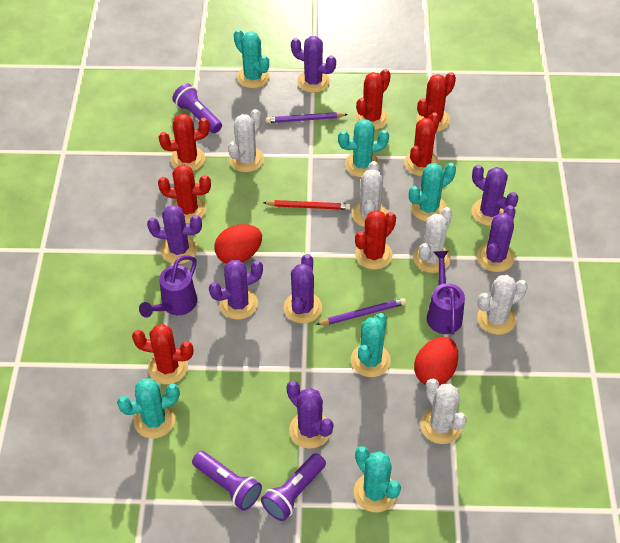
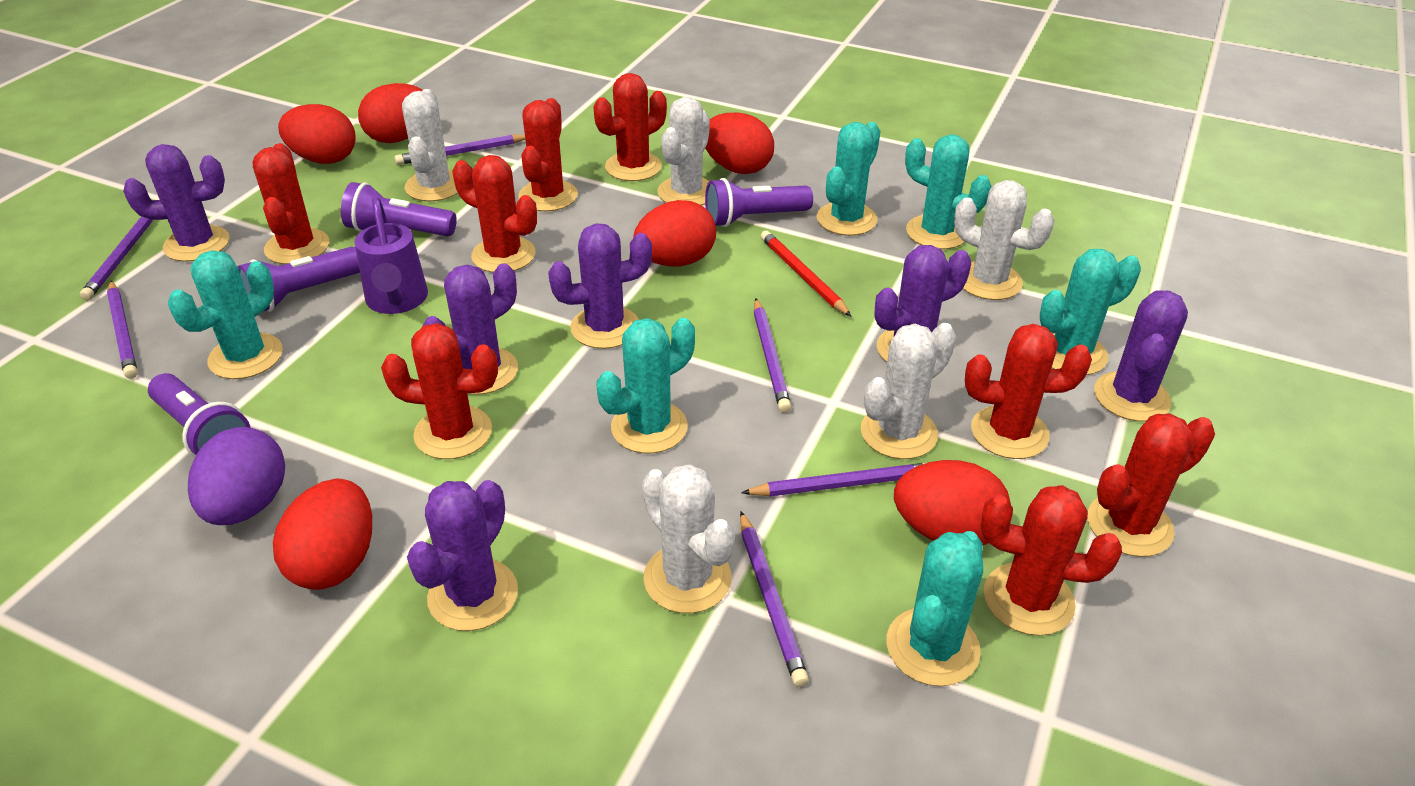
purple cactus: [147,205,202,264] [209,260,263,320] [284,254,322,324] [287,381,333,449] [291,36,336,93] [472,165,518,226] [477,205,515,272] = 7 -> [123,144,229,262] [407,480,518,631] [422,263,518,395] [548,223,652,349] [874,245,971,362] [1094,290,1188,422] = 6
purple egg: none = 0 -> [188,427,285,525] = 1
purple flashlight: [172,83,222,133] [192,451,262,511] [261,453,326,521] = 3 -> [148,373,251,457] [238,246,360,312] [341,182,457,236] [705,178,813,227] = 4
purple pencil: [266,112,348,123] [316,298,406,325] = 2 -> [80,216,153,300] [107,281,138,379] [395,135,525,165] [740,511,809,687] [741,463,925,497] [754,298,791,413] = 6
purple watering can: [139,255,197,318] [427,251,465,335] = 2 -> [355,197,428,314] = 1
red cactus: [132,324,193,384] [158,165,211,224] [159,114,210,171] [355,69,391,130] [355,210,396,270] [404,113,440,176] [416,72,456,132] = 7 -> [252,143,329,264] [381,323,498,459] [453,155,537,273] [518,98,578,211] [594,73,667,181] [965,324,1092,459] [981,485,1122,636] [1088,413,1215,557] = 8
red egg: [214,224,262,264] [414,337,458,386] = 2 -> [273,479,372,590] [278,104,355,164] [358,83,422,143] [633,200,716,267] [705,113,774,174] [894,460,1011,545] = 6

